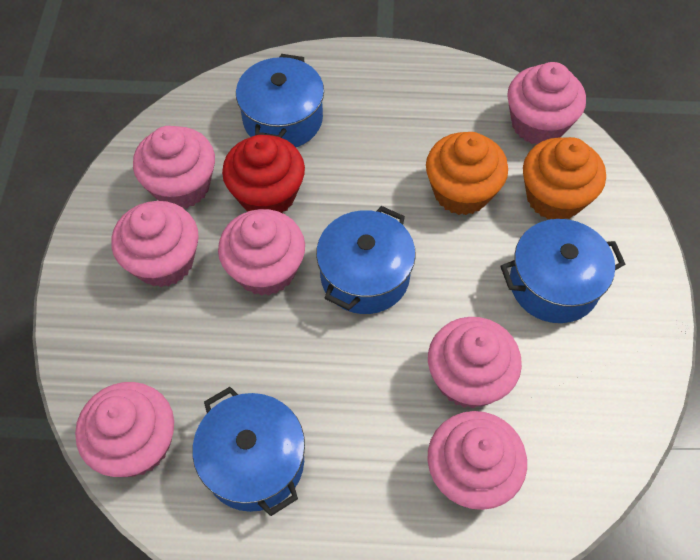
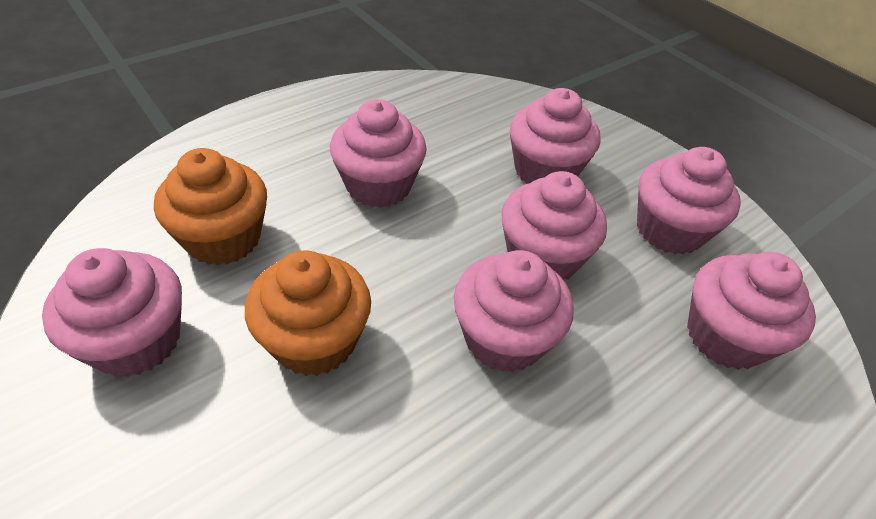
blue pot: [192,387,305,516] [236,54,324,147] [316,206,416,314] [500,219,625,323] = 4 -> none = 0
red cupcake: [222,135,305,213] = 1 -> none = 0

